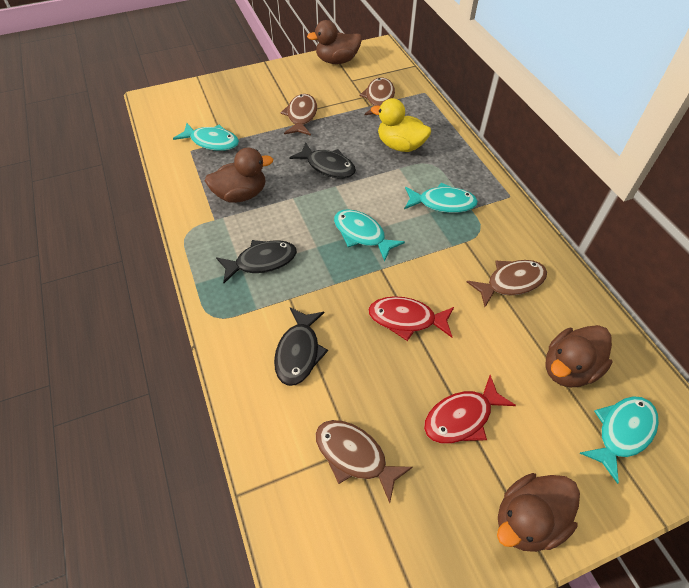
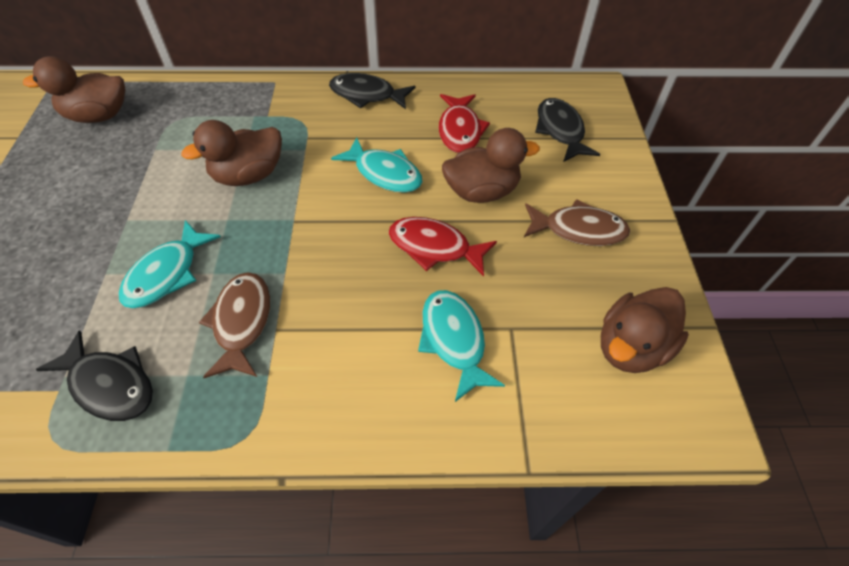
brown fish: [280,94,317,136] [316,420,413,503] [359,77,395,115] [467,260,547,307] = 4 -> [199,272,270,378] [524,199,630,246] = 2
turquoise fish: [173,123,239,151] [334,209,405,262] [404,183,478,213] [580,396,659,484] = 4 -> [119,220,221,308] [331,137,423,193] [418,290,505,402] = 3
yellow duck: [371,98,431,152] = 1 -> none = 0

